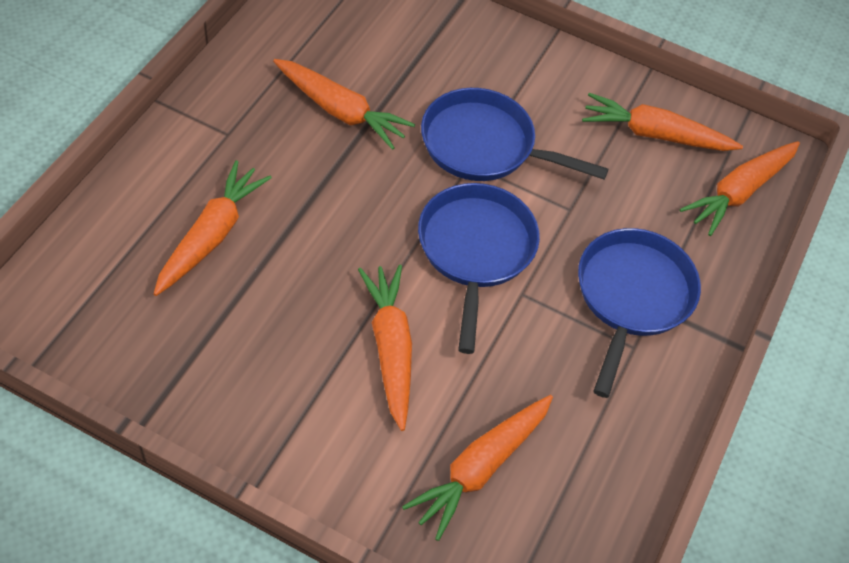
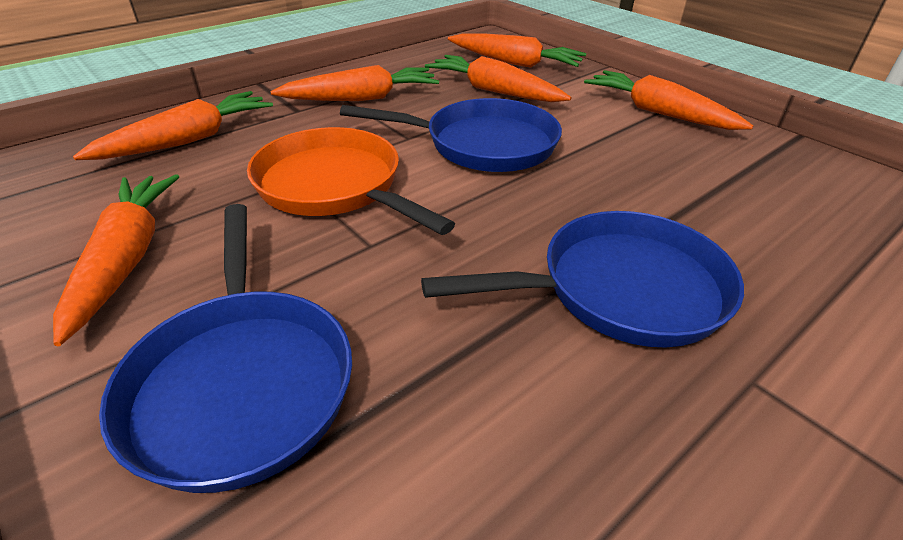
orange pan: none = 0 -> [247,127,455,235] = 1

